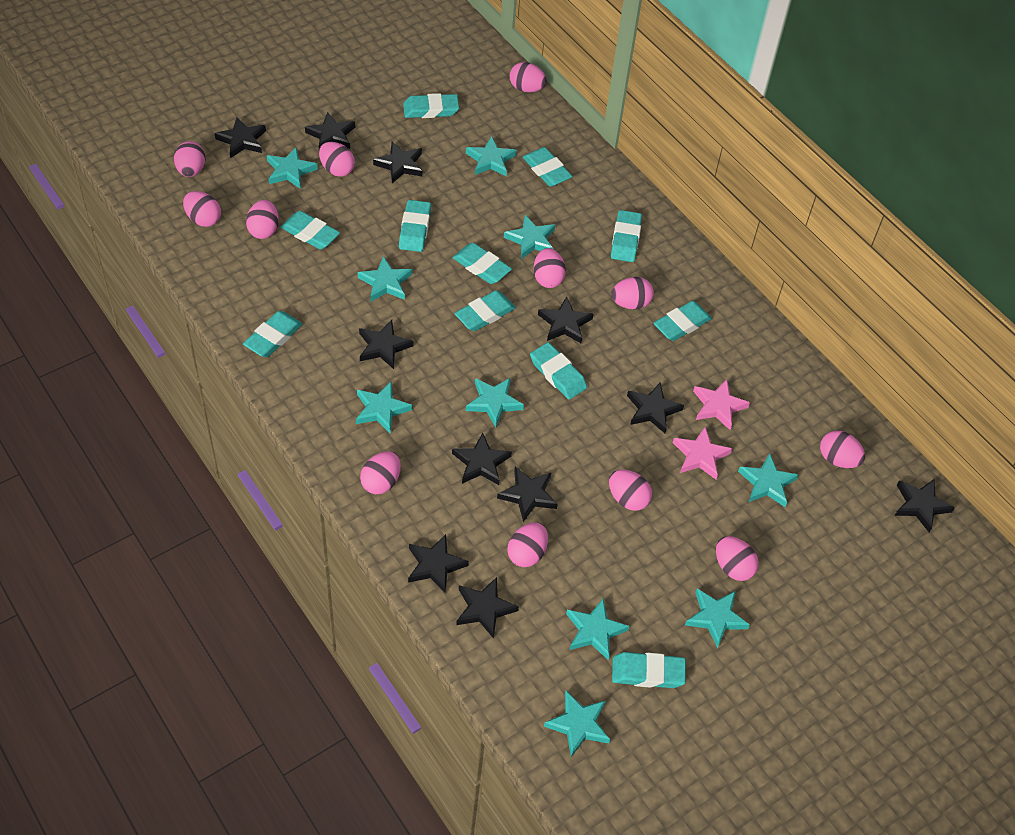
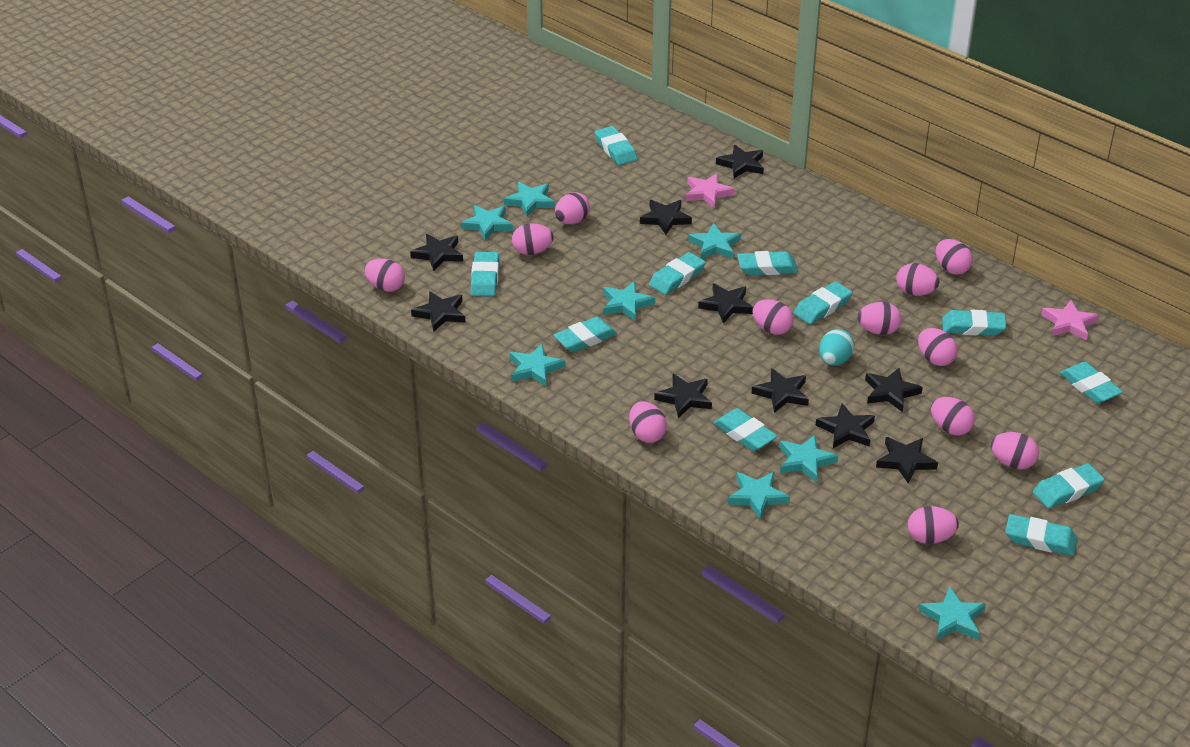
black star: [215,117,266,158] [305,112,355,149] [359,320,414,369] [373,142,422,183] [408,534,469,594] [452,433,512,485] [456,577,519,639] [497,467,558,522] [538,296,594,344] [627,382,684,433] [895,479,955,532] = 11 -> [410,234,463,271] [411,291,465,332] [640,200,692,235] [654,374,712,418] [698,283,753,324] [716,145,764,178] [751,368,809,413] [816,403,875,448] [865,368,923,412] [876,437,938,483] = 10
turquoise egg: none = 0 -> [819,329,855,366] = 1
turquoise star: [267,147,318,189] [356,381,412,434] [358,256,412,302] [466,136,517,176] [466,378,524,427] [504,215,555,259] [544,691,610,757] [566,599,630,660] [685,589,750,648] [738,453,799,507] = 10 -> [461,205,513,241] [504,182,555,217] [510,344,565,386] [603,281,655,321] [688,223,741,259] [727,472,790,520] [779,435,838,482] [919,586,986,640] = 8

